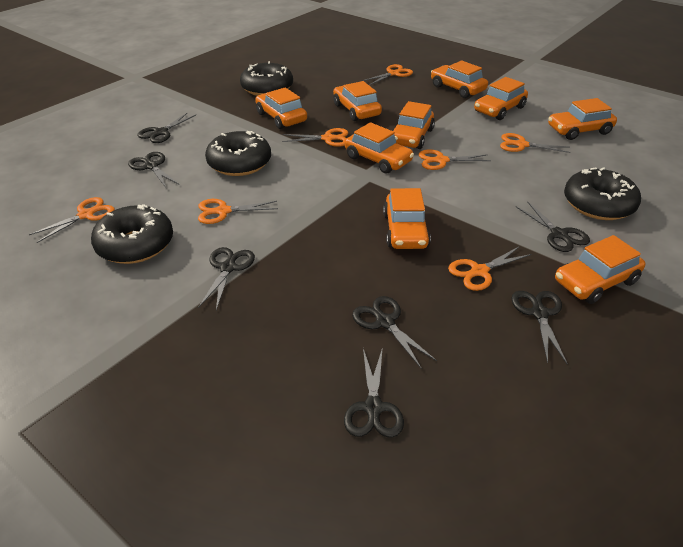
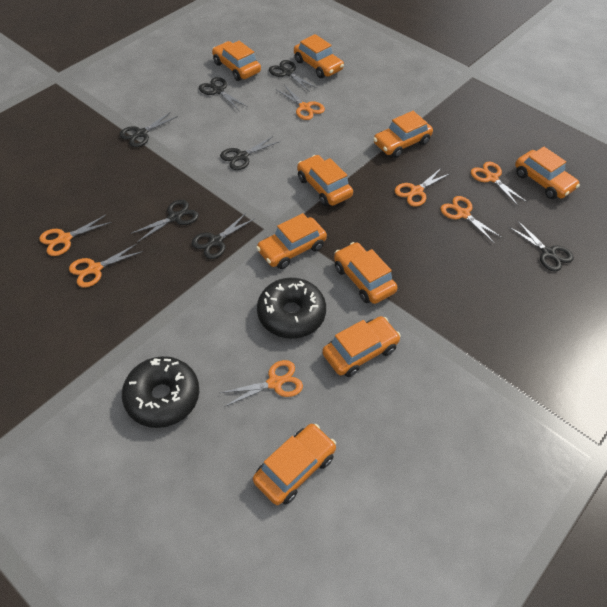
black donut: [91,204,173,264] [205,131,271,176] [240,61,293,96] [564,167,641,220] = 4 -> [122,356,199,428] [257,278,326,339] = 2

